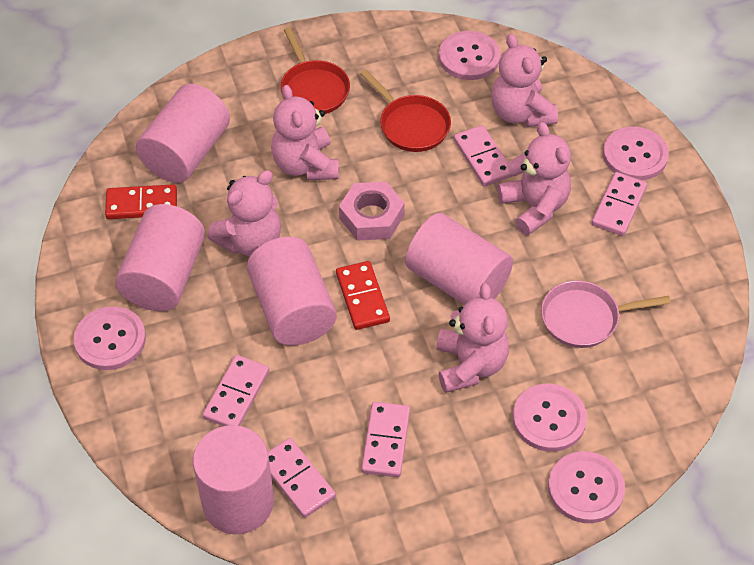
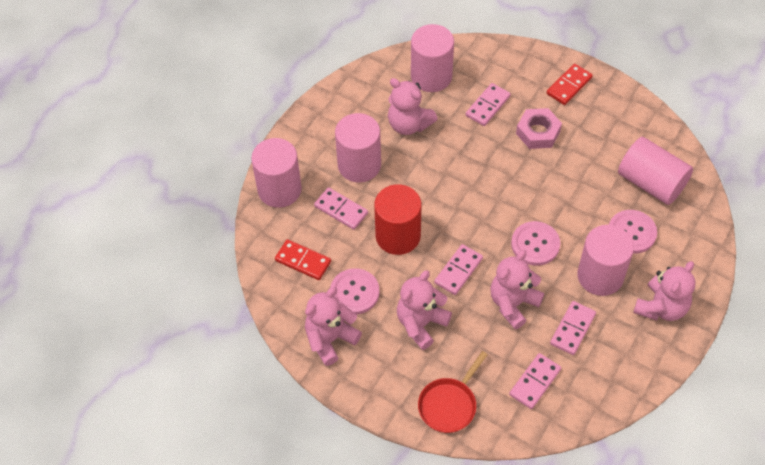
pink button: [74,306,146,370] [439,31,500,80] [513,384,587,452] [548,451,625,523] [603,126,669,180] = 5 -> [330,268,379,314] [511,221,560,266] [609,210,657,254] = 3
pink pan: [541,281,671,348] = 1 -> none = 0
red cylinder: none = 0 -> [374,184,421,255] = 1
red pan: [281,27,350,114] [360,70,451,152] = 2 -> [418,351,488,433] = 1

